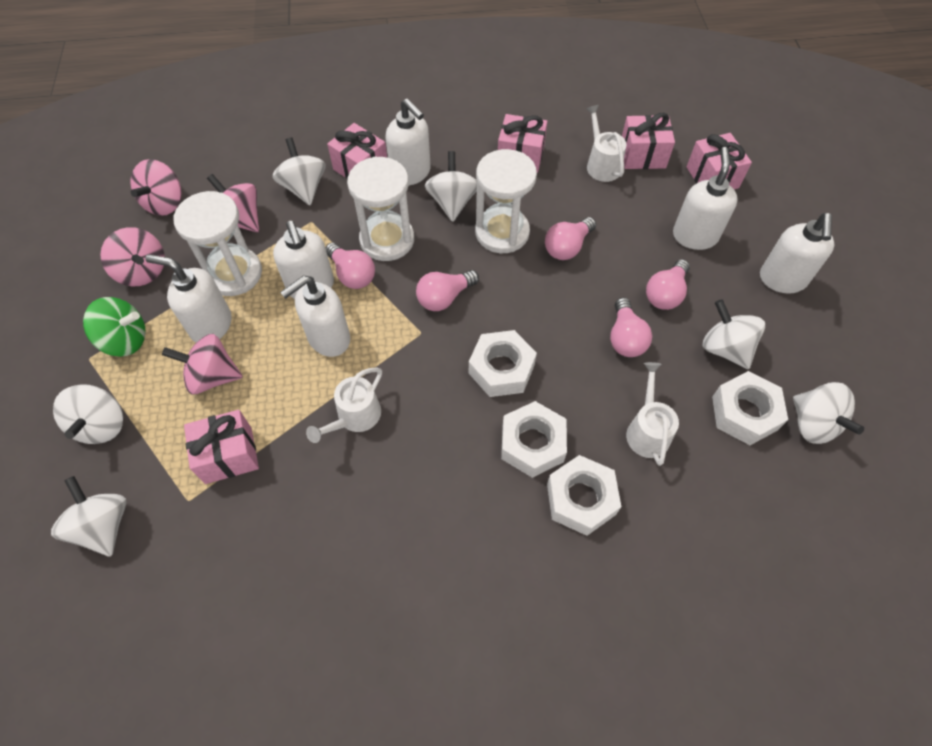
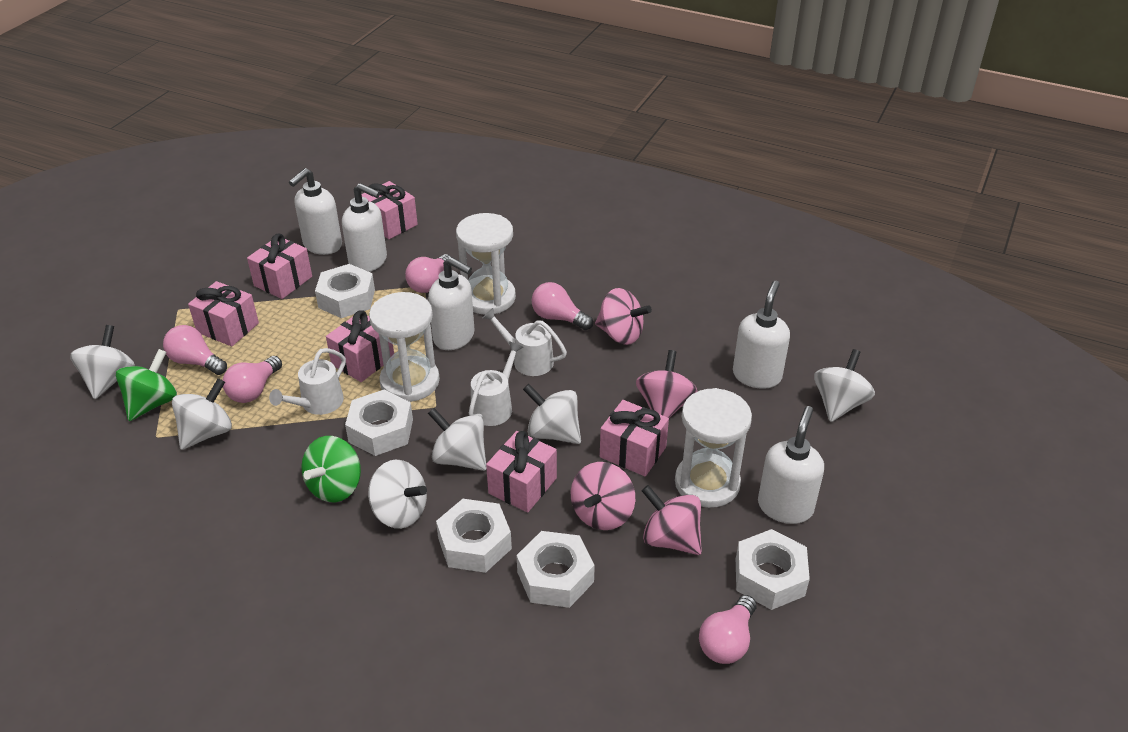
green spinning top: [83,297,146,357] = 1 -> [116,349,177,421] [301,436,361,502] = 2
pink gift: [184,410,259,484] [327,123,387,179] [498,114,547,173] [622,113,675,169] [686,133,752,189] = 5 -> [188,281,259,347] [247,233,312,299] [326,310,394,382] [361,181,418,239] [486,431,557,513] [600,400,669,476] = 6
white nut: [469,330,537,397] [501,401,567,478] [547,455,621,536] [712,371,788,445] = 4 -> [315,264,375,318] [345,390,413,456] [436,499,512,573] [516,531,595,608] [736,529,810,610] = 5
white soap dispenser: [145,254,231,343] [273,221,334,299] [280,276,350,357] [386,98,431,185] [673,147,738,250] [760,213,835,294] = 6 -> [289,168,342,255] [342,183,387,272] [428,257,474,350] [733,281,790,389] [758,406,824,524] = 5

